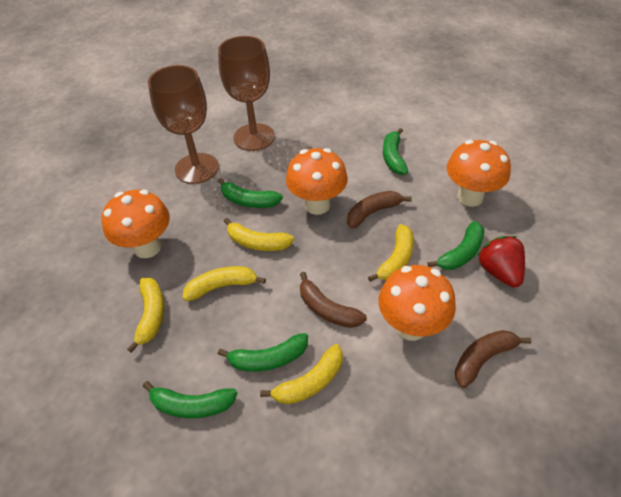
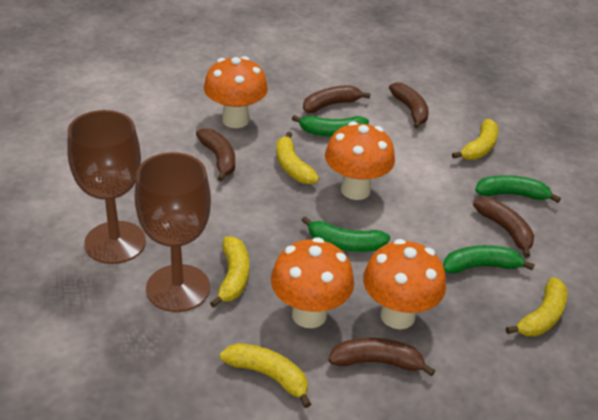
brown banana: [300,272,367,328] [347,191,412,228] [455,330,531,388] = 3 -> [196,128,235,182] [303,85,371,113] [328,338,435,376] [389,82,429,129] [473,198,534,258] = 5
green banana: [143,381,238,419] [218,178,283,208] [218,333,308,372] [383,128,408,175] [428,221,485,270] = 5 -> [292,115,369,137] [302,216,390,252] [443,245,535,274] [475,175,561,203] = 4
red strawberry: [477,236,525,287] = 1 -> none = 0

